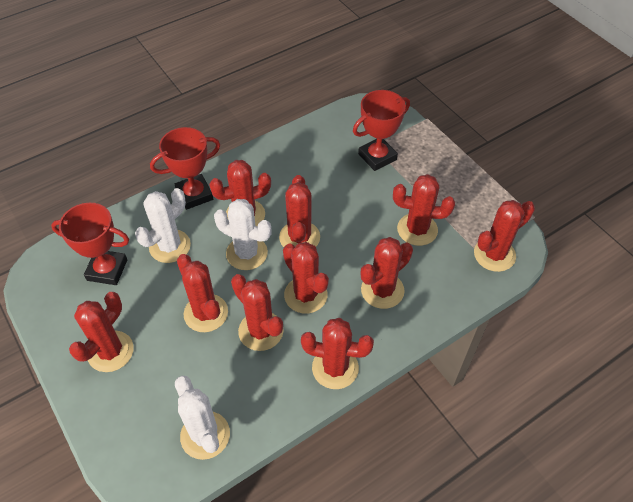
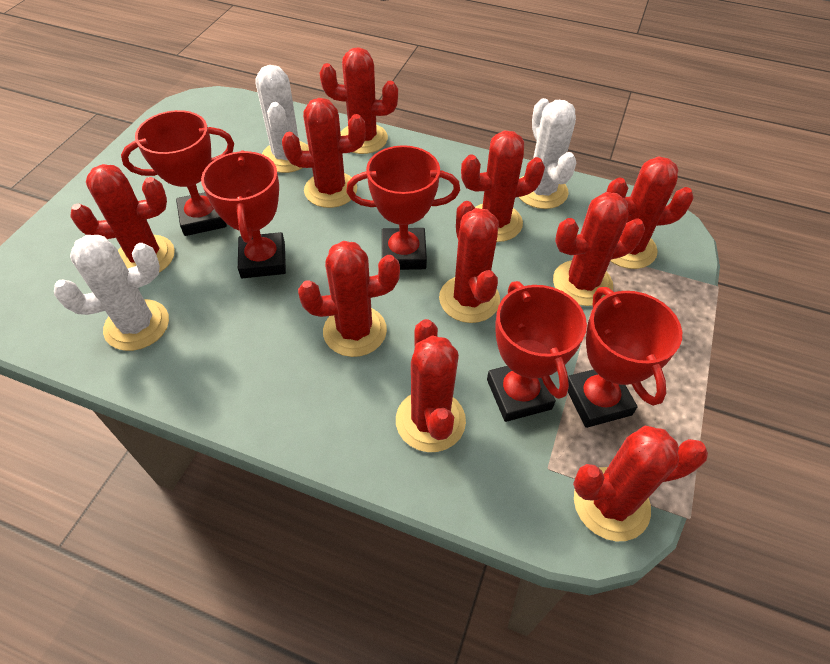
red trophy: [51,203,129,285] [150,127,220,210] [353,90,410,171] = 3 -> [121,110,234,236] [201,150,286,278] [346,145,460,270] [487,281,587,422] [568,287,682,428] = 5

